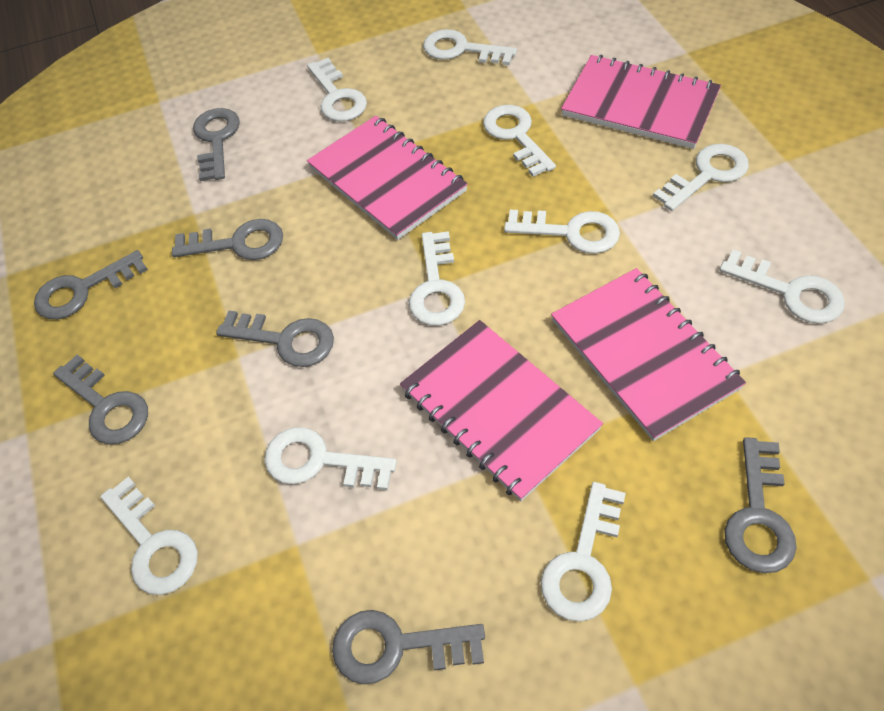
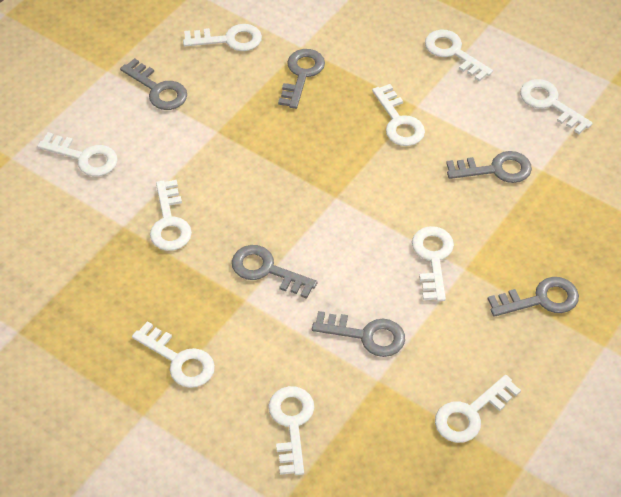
grey key: [34,250,148,319] [53,355,148,444] [172,219,283,260] [193,108,240,181] [216,311,334,367] [332,610,485,684] [724,437,797,573] = 7 -> [120,58,187,110] [232,245,318,299] [278,49,325,109] [312,311,405,357] [446,151,532,183] [488,277,579,317] = 6
pink notebook: [307,116,468,240] [400,320,603,501] [551,268,746,441] [561,55,721,149] = 4 -> none = 0

